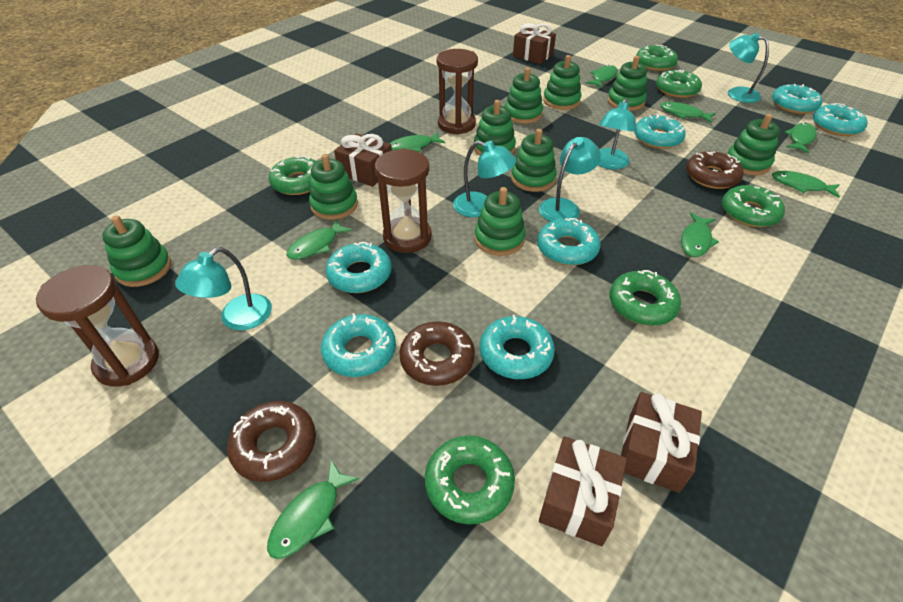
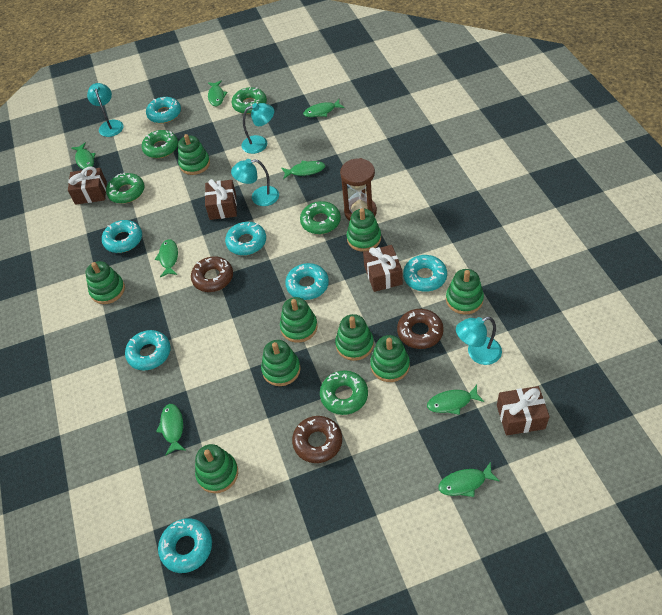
brown hourglass: [36,265,159,387] [375,148,432,253] [437,49,478,135] = 3 -> [340,158,377,221] = 1
green donut: [269,156,317,195] [425,436,515,525] [610,270,681,326] [636,45,678,71] [656,70,702,98] [722,185,785,227] = 6 -> [106,173,145,204] [142,130,178,158] [231,87,267,114] [300,201,341,234] [320,370,368,415] = 5
turquoise lamp: [175,247,272,330] [453,141,516,217] [539,137,601,221] [598,98,637,169] [728,33,769,103] = 5 -> [87,83,124,137] [231,159,279,206] [242,103,274,154] [456,317,502,365] = 4

